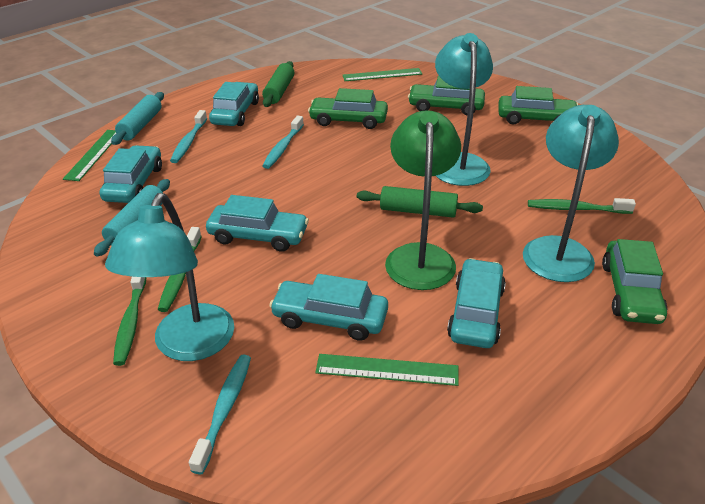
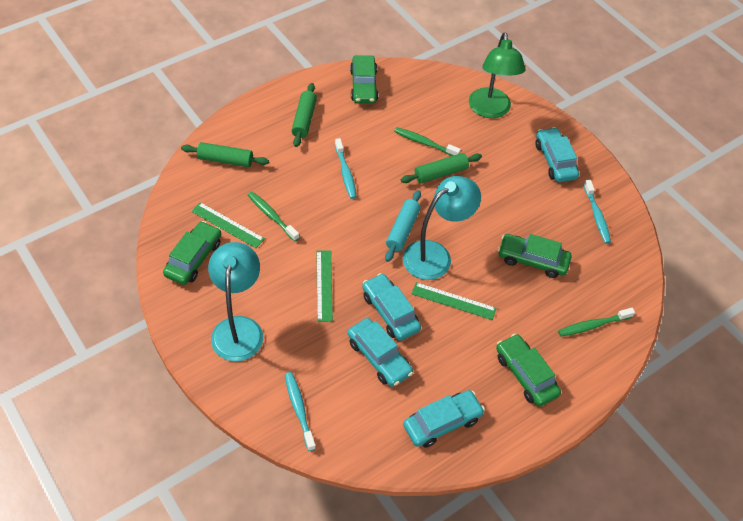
green rolling pin: [262,61,294,107] [357,186,483,218] = 2 -> [181,142,269,167] [292,83,317,147] [401,153,482,183] = 3
turquoise car: [100,145,162,203] [206,195,309,252] [209,82,259,126] [269,274,388,341] [447,258,506,348] = 5 -> [348,318,413,387] [362,273,421,341] [403,390,485,448] [535,127,579,182] = 4
turquoise lamp: [105,193,234,361] [435,33,493,186] [523,105,619,282] = 3 -> [208,242,263,362] [403,176,481,280] = 2
turquoise rolling pin: [94,179,170,257] [111,92,164,145] = 2 -> [385,190,421,262] = 1

